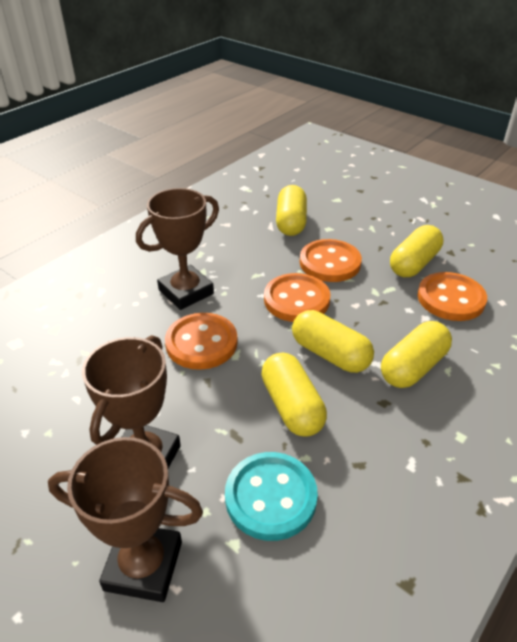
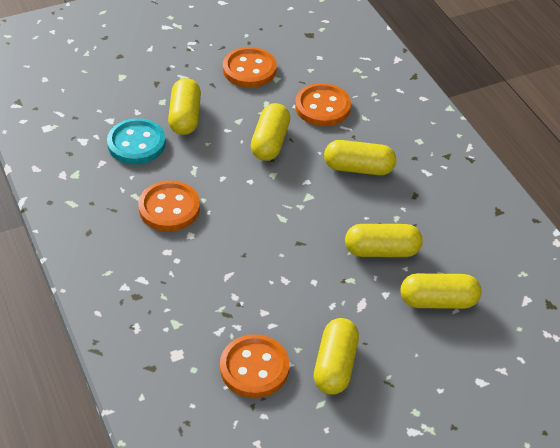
brown trophy: [48,437,203,602] [82,335,181,468] [136,188,219,310] = 3 -> none = 0
yellow capsule: [261,353,327,437] [276,185,307,236] [292,310,374,373] [381,321,452,388] [390,225,443,277] = 5 -> [168,78,201,135] [251,103,290,161] [314,318,359,395] [324,140,396,175] [345,224,423,257] [400,273,481,309] = 6

